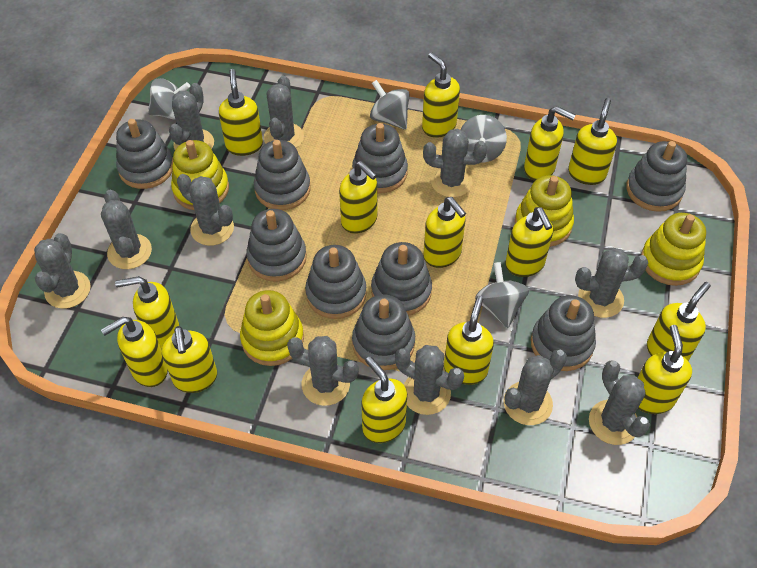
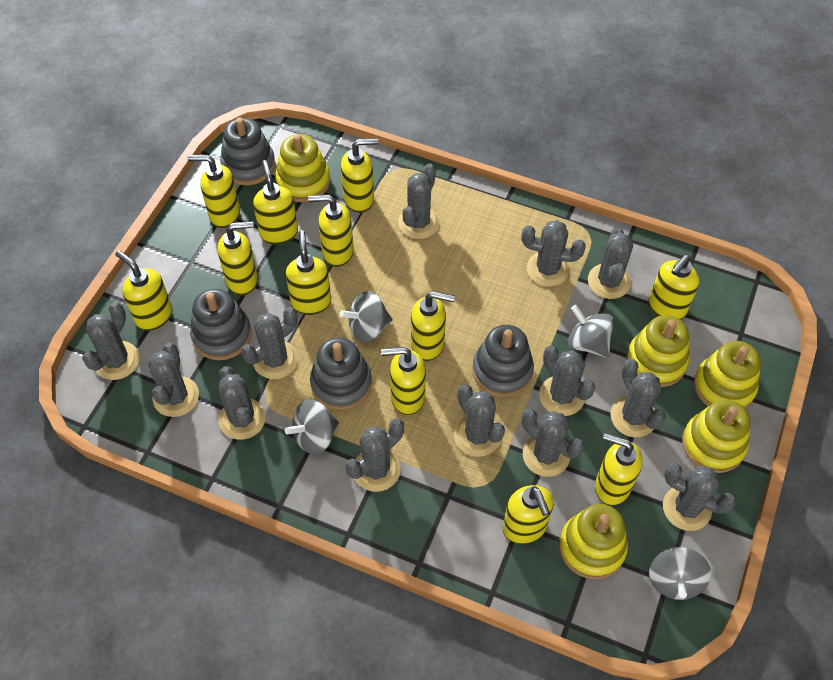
grey cactus: [34,233,91,309] [101,190,152,269] [169,83,214,150] [177,174,234,246] [264,76,304,148] [287,336,359,406] [395,345,464,415] [423,129,487,198] [503,349,567,425] [575,248,648,318] [589,360,650,445] = 11 -> [82,302,139,380] [148,342,199,417] [218,366,266,440] [241,307,298,379] [345,418,404,492] [398,164,440,239] [454,385,505,457] [521,220,586,287] [522,409,584,477] [539,346,595,416] [588,227,633,299] [611,359,666,437] [663,463,736,531] = 13
grey stacking toy: [116,119,173,189] [246,209,307,281] [254,140,311,210] [305,245,367,319] [352,123,408,193] [352,294,415,370] [371,242,432,315] [531,295,596,371] [626,141,687,212] = 9 -> [190,289,252,360] [220,117,275,185] [310,337,372,410] [472,325,534,397] = 4
yellow soap dispenser: [101,317,168,387] [115,276,180,349] [162,326,217,393] [219,69,263,156] [339,161,377,234] [361,356,407,443] [422,52,460,138] [423,197,466,268] [444,296,494,385] [505,207,553,277] [524,106,576,181] [568,98,617,185] [638,325,692,414] [647,282,711,361] = 14 -> [115,250,172,331] [187,155,240,228] [218,221,258,295] [253,160,298,245] [286,230,331,315] [308,194,354,267] [341,138,378,213] [381,347,426,415] [411,291,455,361] [503,485,554,544] [595,433,642,506] [649,255,700,320] = 12
yellow stacking toy: [171,140,229,210] [240,290,304,366] [515,175,574,247] [641,213,706,286] = 4 -> [275,134,330,202] [559,504,628,580] [626,315,689,387] [682,399,751,473] [694,341,761,409] = 5

